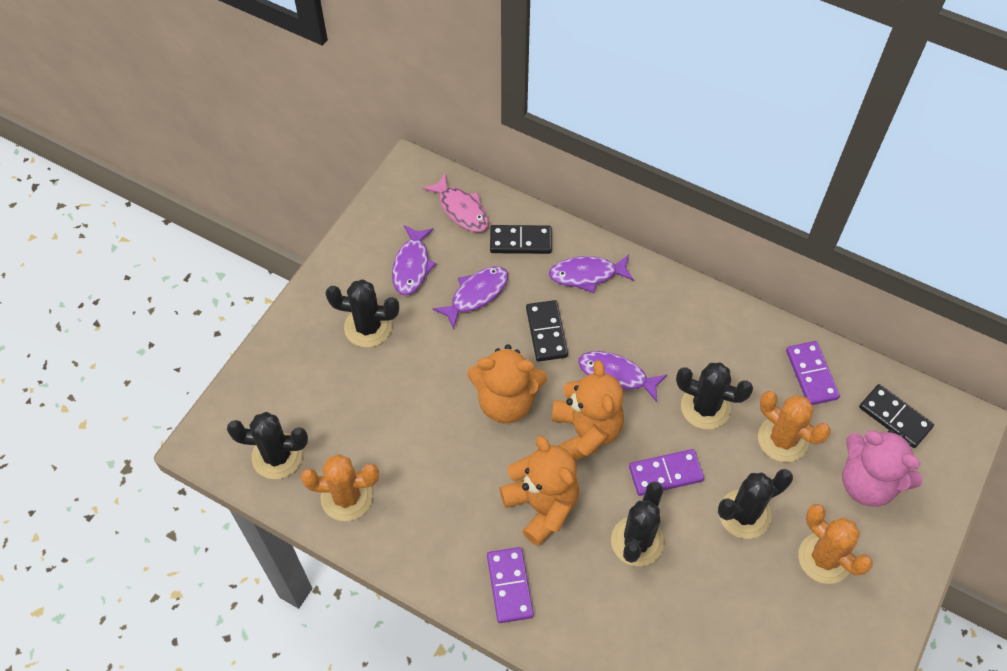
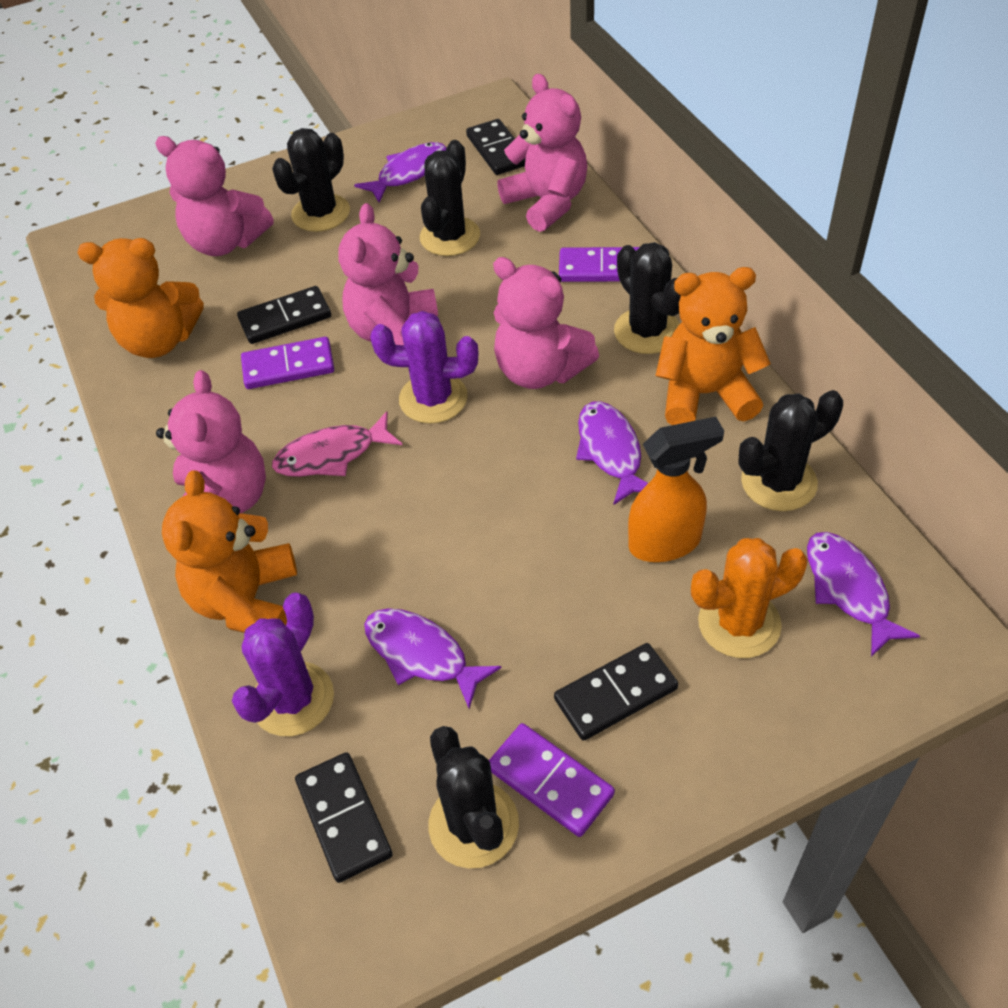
black domino: [490,225,552,254] [526,300,568,362] [859,384,934,448] = 3 -> [237,286,331,344] [295,752,393,883] [466,119,526,175] [554,643,678,741] = 4
orange cactus: [301,454,379,521] [758,391,831,462] [798,504,873,584] = 3 -> [691,538,808,658] = 1
orange spray bottle: none = 0 -> [628,417,724,562] = 1
pink teddy bear: [842,430,923,506] = 1 -> [155,136,274,256] [156,370,266,513] [338,203,438,345] [493,257,599,389] [497,74,587,232] = 5
purple cactus: none = 0 -> [232,592,334,736] [370,311,478,424] = 2

